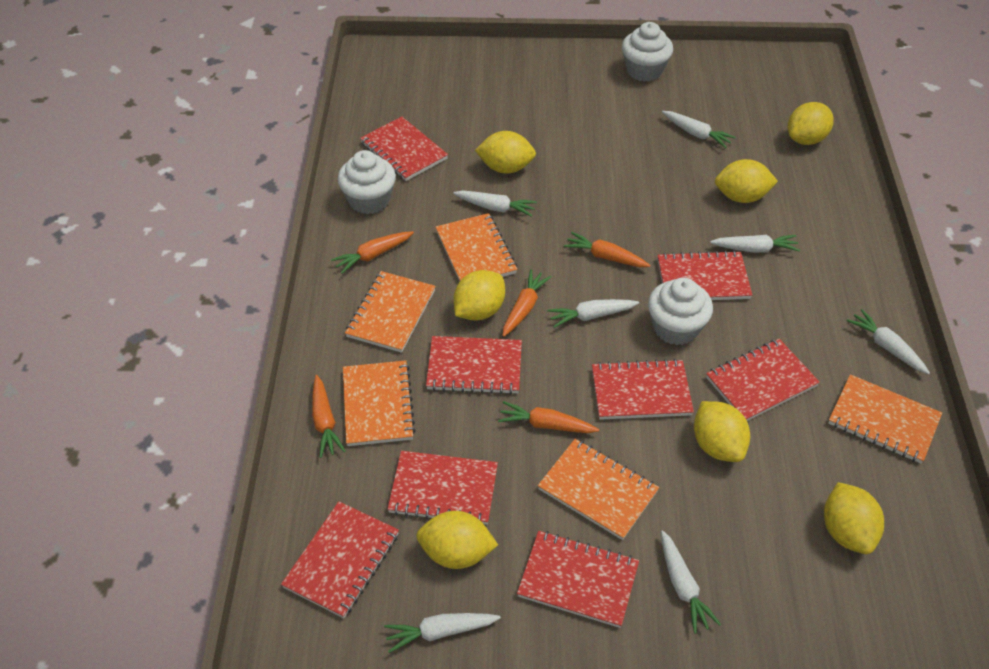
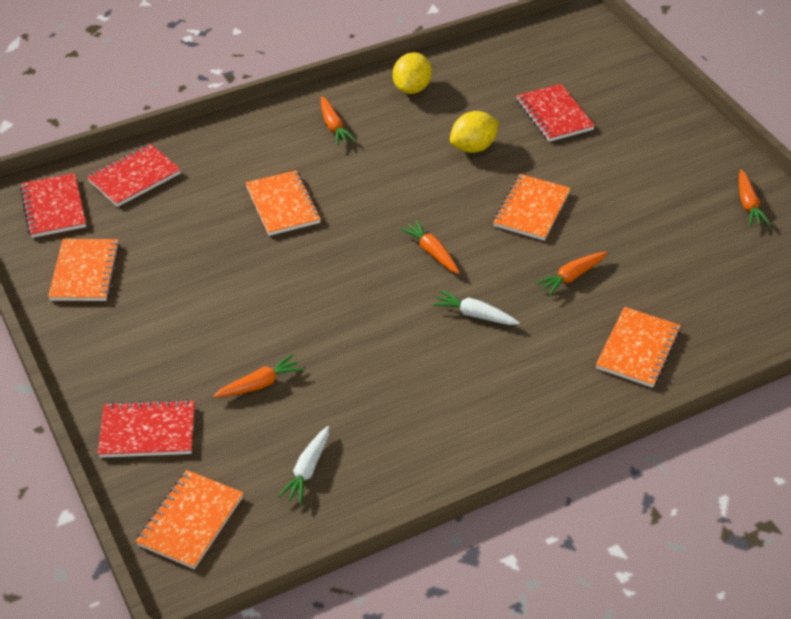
red notebook: [281,501,399,618] [360,117,448,181] [387,451,498,525] [426,336,522,395] [517,531,639,628] [592,359,694,420] [657,250,752,300] [706,339,820,421] = 8 -> [20,173,86,238] [87,144,181,207] [98,399,195,458] [517,84,595,142] = 4
white carrot: [384,613,501,653] [453,191,537,217] [547,299,639,328] [661,530,721,634] [662,111,736,148] [710,235,800,253] [847,309,930,374] = 7 -> [278,426,329,504] [432,290,520,325] = 2
white cupcake: [338,150,396,214] [622,22,673,82] [648,277,713,345] = 3 -> none = 0
yellow lemon: [416,511,498,569] [454,270,505,321] [475,131,536,173] [694,401,750,462] [715,159,778,203] [788,102,834,145] [824,482,884,554] = 7 -> [393,52,432,94] [450,111,499,153] = 2

